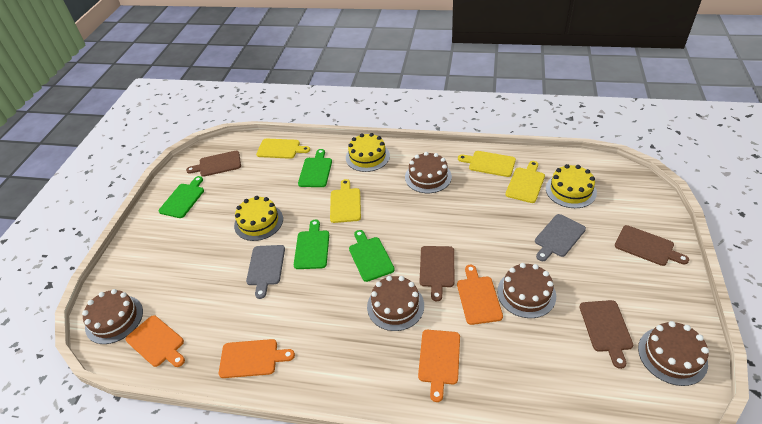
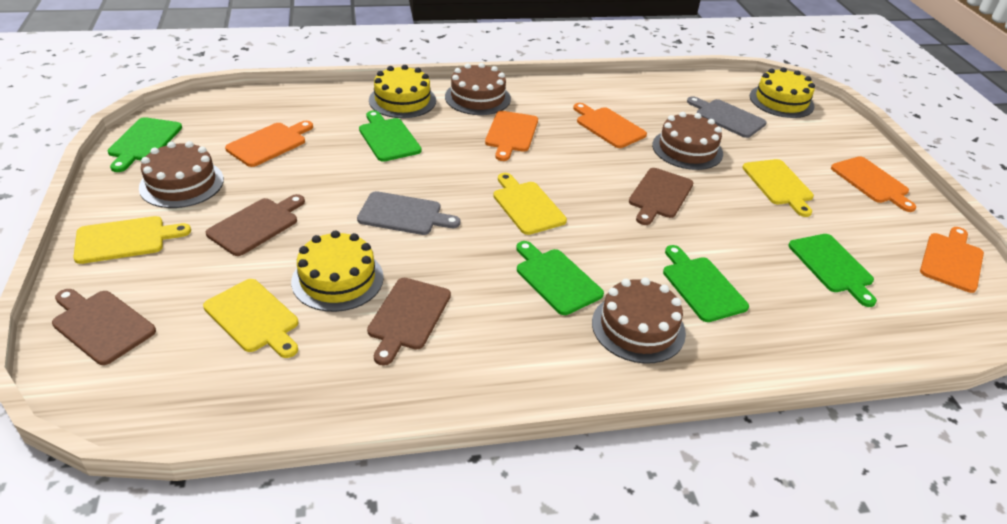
brown cake: [82,289,143,344] [367,276,424,331] [405,152,452,193] [497,263,556,318] [638,321,709,386] = 5 -> [139,141,224,208] [445,63,511,115] [592,277,686,364] [652,112,723,170] = 4
green cutting board: [158,176,204,218] [294,219,329,269] [298,149,332,187] [349,230,395,282] = 4 -> [108,117,182,172] [359,110,422,162] [516,241,604,315] [663,245,749,322] [788,234,877,307] = 5
orange cutting board: [126,315,185,367] [219,339,295,378] [418,330,460,402] [457,265,503,325] = 4 -> [225,121,313,167] [485,111,538,161] [573,103,647,148] [831,156,916,212] [920,227,984,293] = 5

